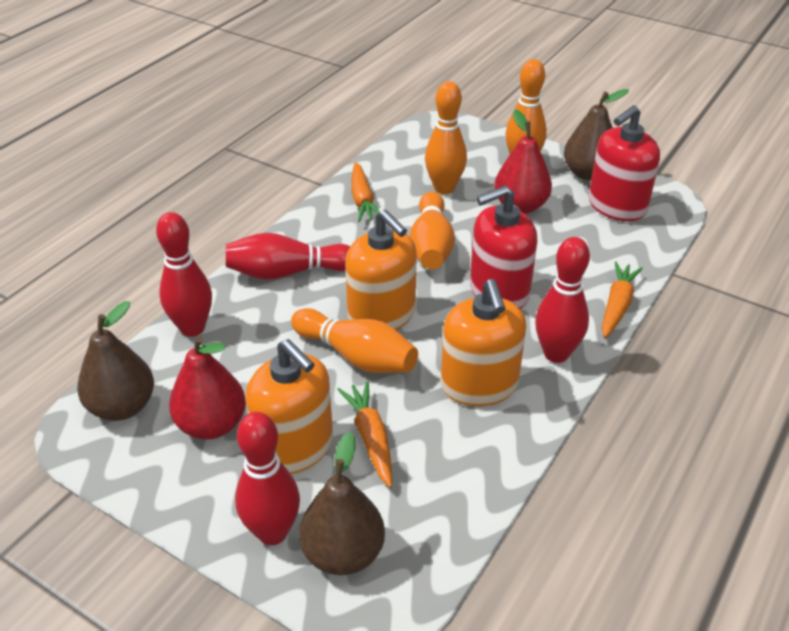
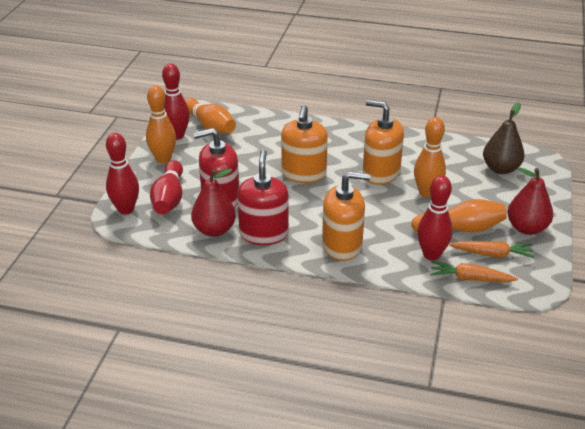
brown pear: [77,301,154,421] [299,432,385,575] [564,89,629,180] = 3 -> [483,102,525,174] = 1
orange carrot: [337,381,392,488] [351,162,380,222] [602,261,643,339] = 3 -> [430,261,518,282] [449,241,535,258] = 2

